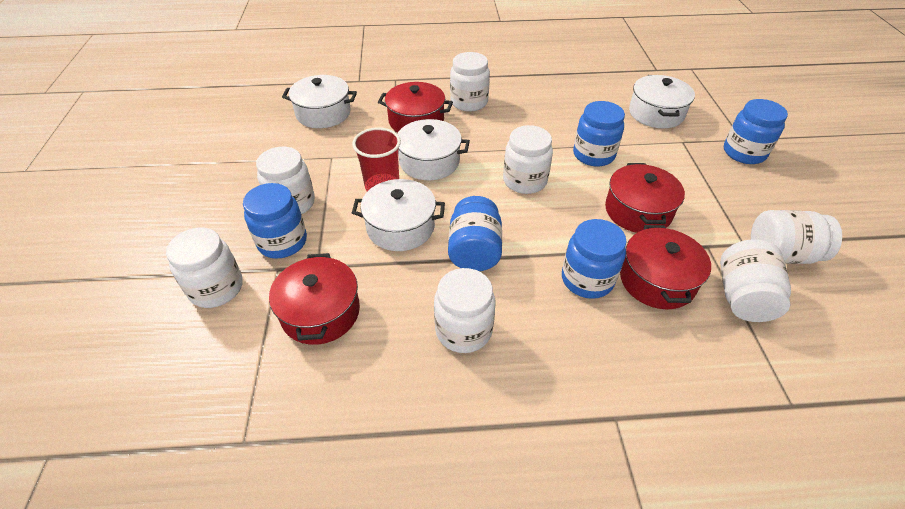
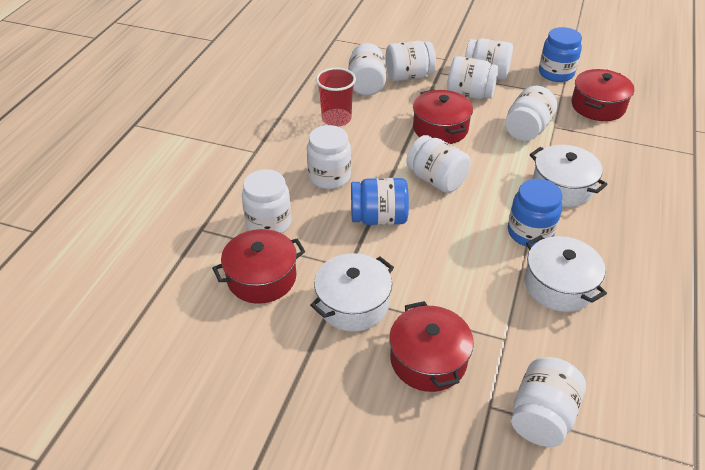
blue jar: [243,183,307,259] [448,196,502,271] [562,219,627,299] [573,101,625,167] [724,99,788,164] = 5 -> [351,178,409,225] [508,179,562,247] [539,27,582,82] = 3
white jar: [166,228,243,308] [256,147,315,214] [434,268,495,353] [450,52,490,112] [503,125,553,194] [720,239,791,322] [751,210,842,264] = 7 -> [242,169,291,233] [307,125,351,189] [348,43,386,96] [386,41,436,81] [406,135,471,193] [447,56,499,99] [465,38,513,80] [505,86,557,141] [511,357,586,447] = 9
white pot: [282,75,357,128] [352,179,445,251] [397,119,470,180] [629,75,695,128] = 4 -> [310,253,394,331] [524,235,607,312] [530,145,608,207] = 3

